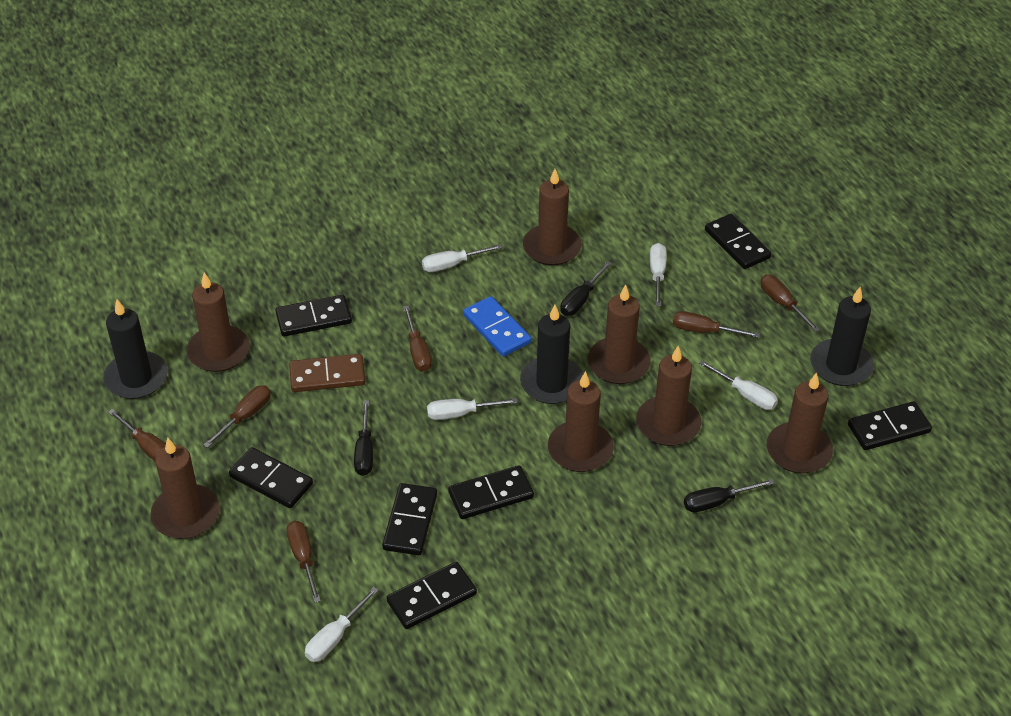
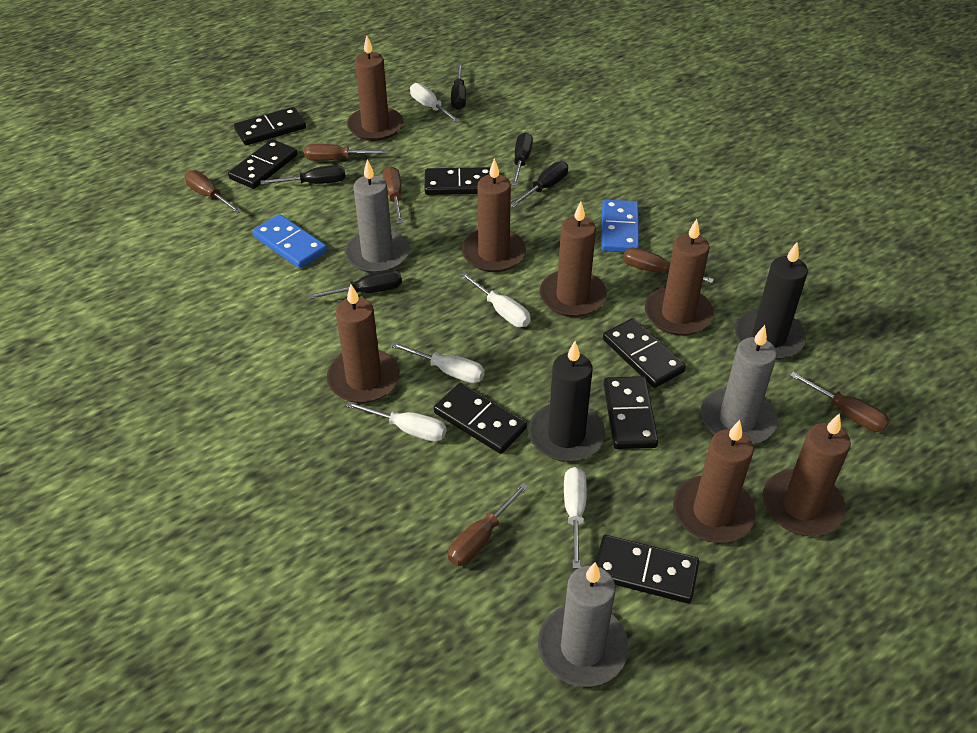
black candle: [103,300,168,399] [520,305,583,404] [810,287,874,386] = 3 -> [529,341,605,462] [735,242,808,360] = 2
black screwdriver: [354,400,373,476] [560,261,612,316] [684,479,774,512] = 3 -> [260,165,346,184] [308,270,402,299] [451,64,466,110] [510,161,568,207] [512,132,533,186] = 5
blue domino: [463,296,531,357] = 1 -> [252,214,327,268] [601,199,639,252] = 2
brown domino: [289,354,365,392] = 1 -> none = 0
grey candle: none = 0 -> [345,159,409,273] [538,562,629,687] [701,325,777,444] = 3

